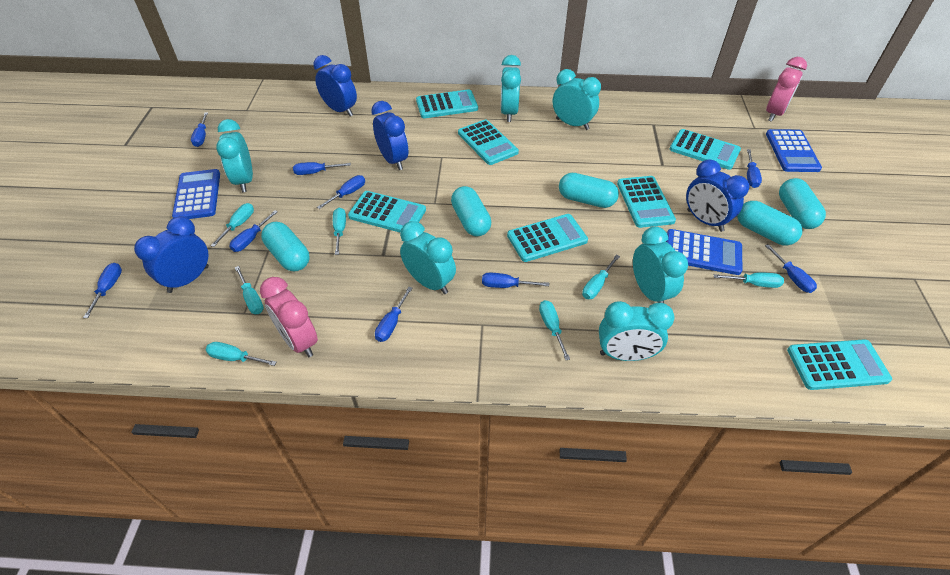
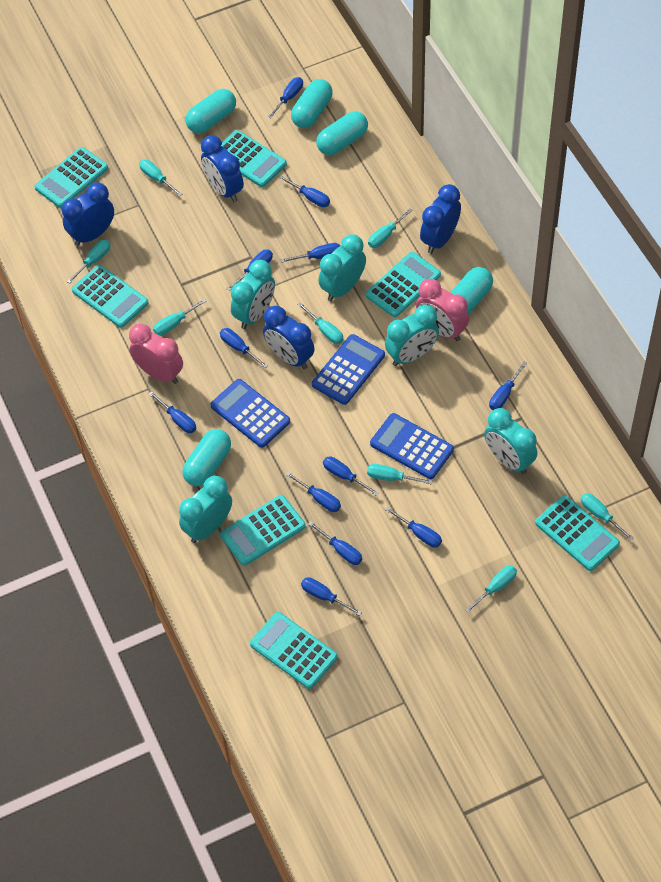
blue screwdriver: [83,263,122,318] [191,112,208,147] [229,210,278,252] [293,162,351,175] [317,175,365,209] [375,287,412,342] [482,273,549,288] [747,149,762,188] [765,244,817,293] = 9 -> [149,391,196,433] [220,328,268,368] [227,250,273,291] [268,77,303,119] [279,176,330,207] [281,243,340,263] [286,472,341,512] [301,577,362,616] [308,522,362,565] [323,456,379,496] [385,507,442,548] [489,361,527,410] = 12
turquoise clock: [216,119,253,192] [400,221,456,294] [500,55,521,122] [553,69,601,130] [599,301,675,361] [633,227,688,303] = 6 -> [179,476,232,543] [231,260,275,329] [318,234,366,301] [385,305,439,366] [484,408,537,474] = 5
turquoise screwdriver: [206,342,277,366] [211,203,254,247] [235,266,264,314] [333,208,346,255] [539,300,570,360] [582,255,620,299] [714,272,784,288] = 7 -> [67,240,110,284] [139,159,182,196] [153,298,207,336] [298,302,344,344] [367,464,433,485] [368,208,413,248] [465,565,517,613] [581,493,634,541] = 8

